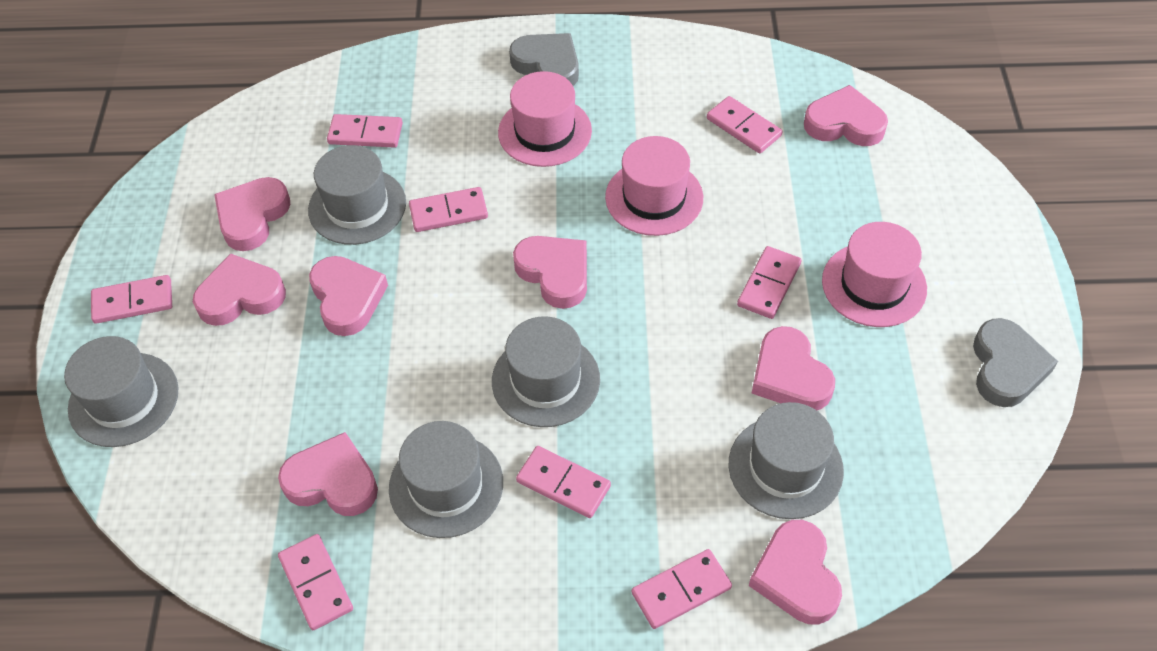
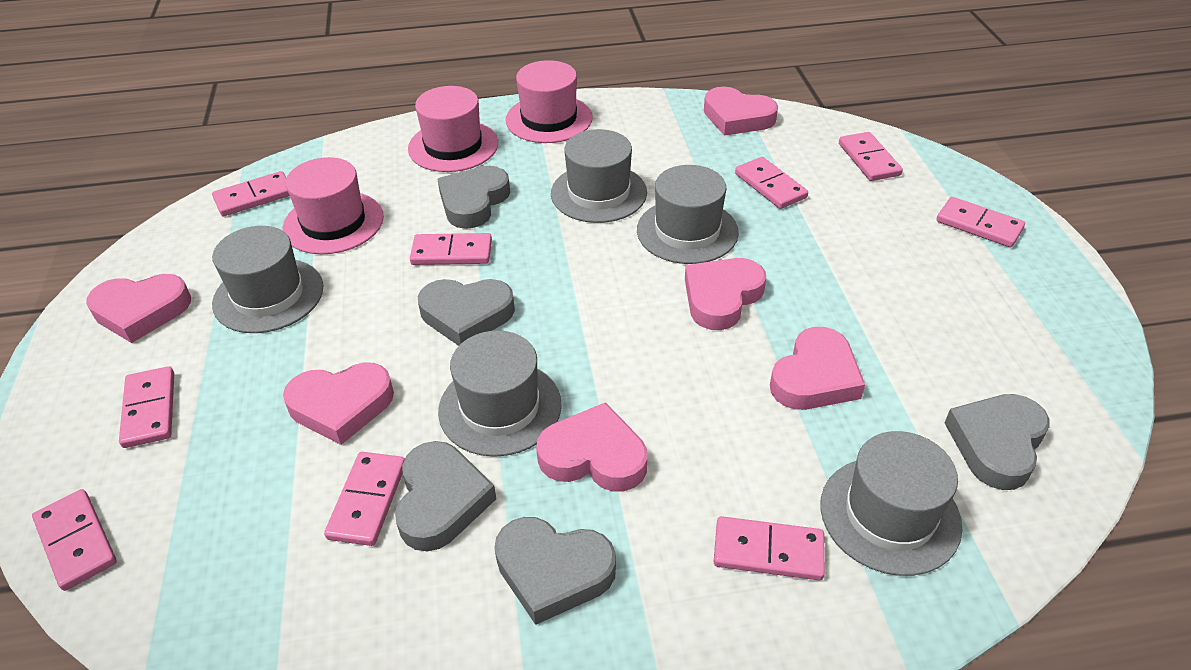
grey heart: [509,33,579,86] [973,318,1058,407] = 2 -> [395,441,496,551] [418,279,515,346] [437,166,510,229] [494,517,616,625] [945,394,1050,490] = 5
pink domino: [91,275,172,324] [278,534,353,630] [327,114,403,148] [409,187,488,232] [516,446,611,518] [632,549,732,629] [707,96,783,153] [737,246,801,319] = 8 -> [32,489,117,591] [119,366,174,448] [212,171,290,216] [324,452,405,546] [410,233,492,265] [714,516,825,580] [735,157,808,209] [839,132,903,181] [936,197,1025,247] = 9
pink heart: [193,253,286,326] [214,177,290,251] [278,432,378,516] [309,256,388,336] [513,236,587,309] [749,520,842,624] [752,326,835,410] [804,85,888,146] = 8 -> [86,274,191,343] [283,363,394,445] [536,402,647,491] [685,258,766,330] [704,87,778,136] [770,327,865,410] = 6

